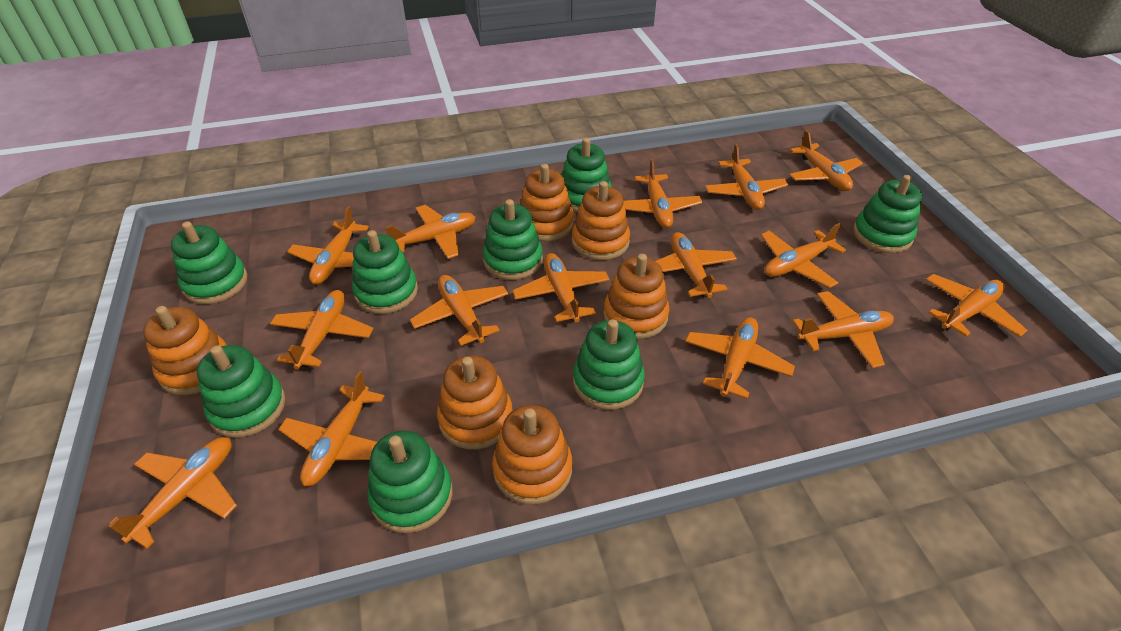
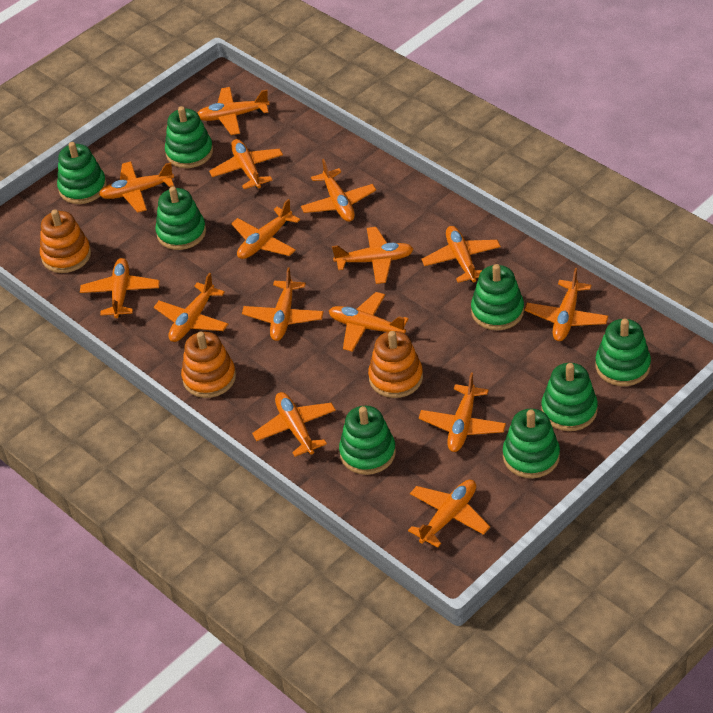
orange stacking toy: [143,306,227,395] [437,356,512,450] [492,405,572,504] [520,164,574,241] [572,181,630,260] [603,254,669,339] = 6 -> [40,210,91,273] [181,332,236,398] [368,331,423,398] = 3

